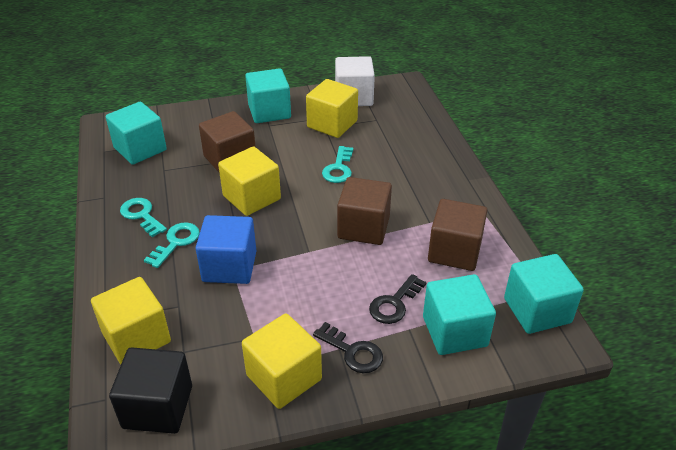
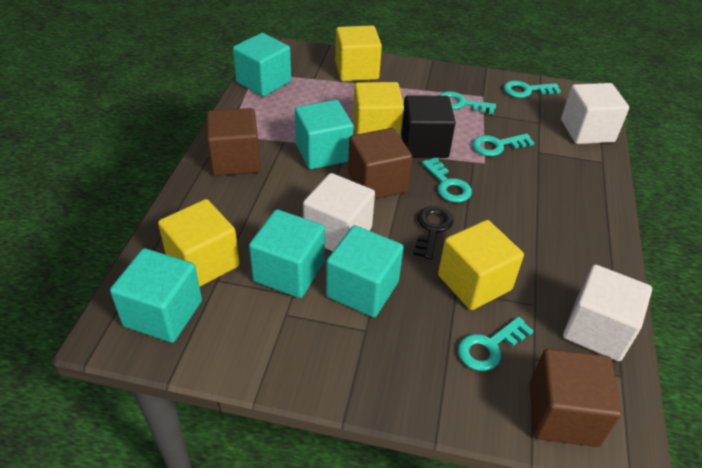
black key: [313,322,383,373] [369,274,427,324] = 2 -> [413,206,453,259] = 1
blue cube: [196,215,256,284] = 1 -> none = 0
turquoise cube: [106,102,167,165] [245,68,291,123] [423,274,496,355] [504,254,584,334] = 4 -> [110,248,202,343] [233,33,291,97] [249,209,325,298] [295,100,354,170] [326,225,404,317] = 5
turquoise key: [120,198,167,237] [144,222,200,268] [322,146,353,183] = 3 -> [422,157,472,202] [438,91,496,114] [458,317,534,371] [472,134,534,156] [503,81,561,98] = 5
white cube: [335,56,375,106] = 1 -> [303,173,375,252] [561,83,629,144] [563,264,652,361] = 3

